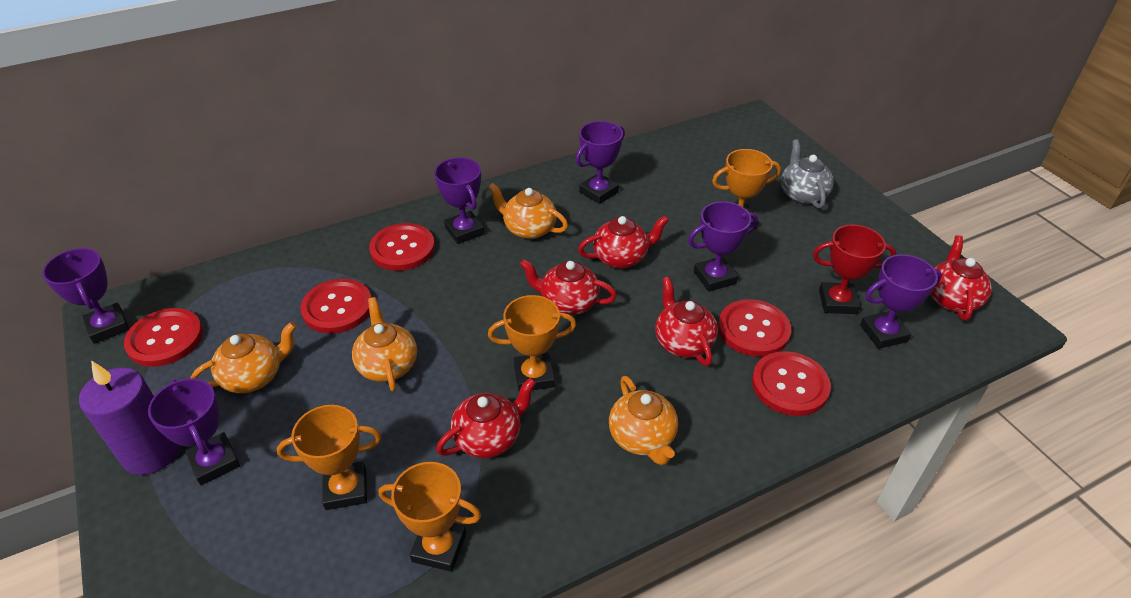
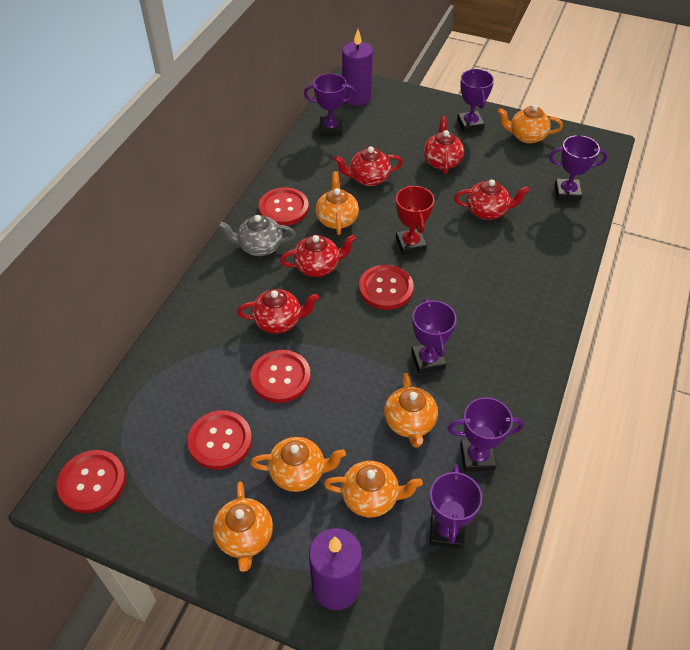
orange teapot: [191,322,297,393] [352,297,417,392] [488,183,568,239] [609,376,678,465] = 4 -> [213,481,273,572] [250,437,346,492] [315,171,359,235] [324,461,423,518] [384,373,438,448] [498,105,563,144] = 6
orange trophy: [277,405,382,510] [379,462,481,572] [488,295,576,391] [712,149,781,229] = 4 -> none = 0
purple candle: [79,360,179,475] = 1 -> [309,528,362,610] [342,29,373,106] = 2

